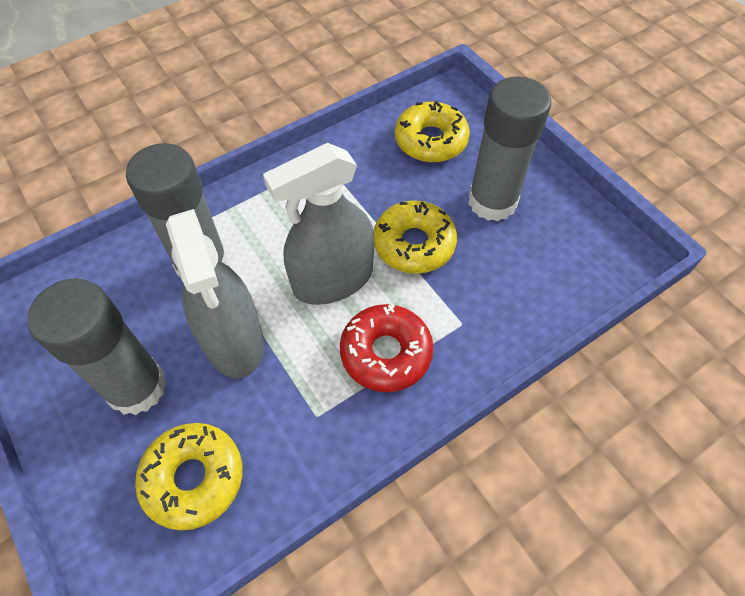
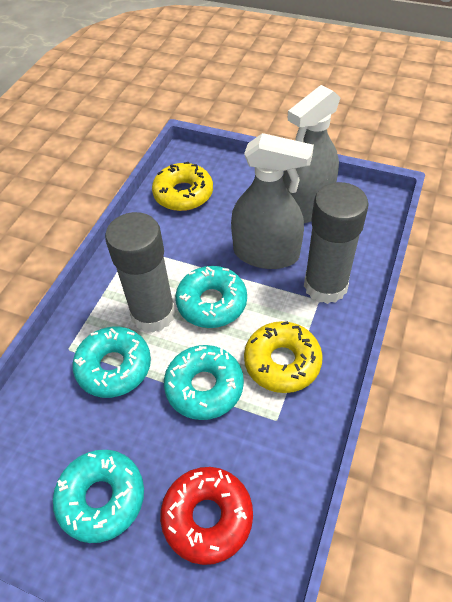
grey glue stick: [27,278,167,415] [126,143,229,282] [468,77,551,221] = 3 -> [105,212,176,333] [304,182,369,304] = 2
turquoise donut: none = 0 -> [53,450,144,543] [72,327,151,398] [164,345,244,420] [175,266,247,328] = 4
yellow donut: [135,423,243,531] [374,200,457,274] [395,101,470,162] = 3 -> [152,162,213,211] [244,321,323,393] = 2

